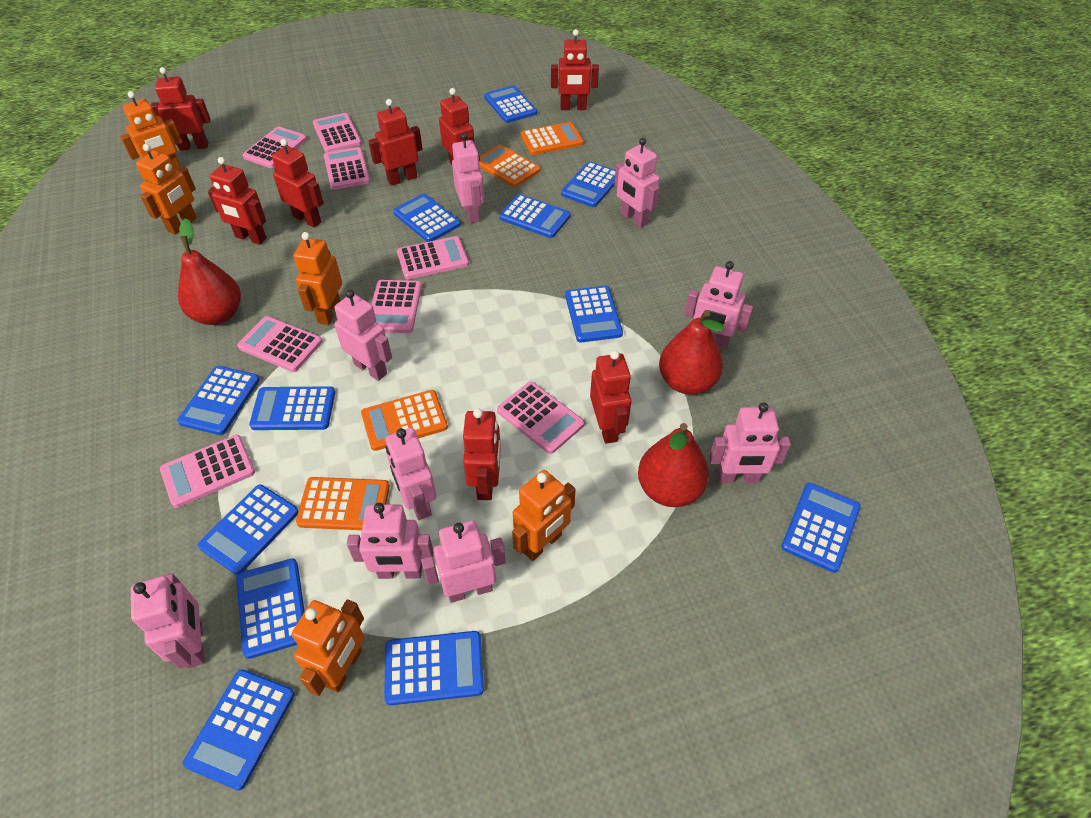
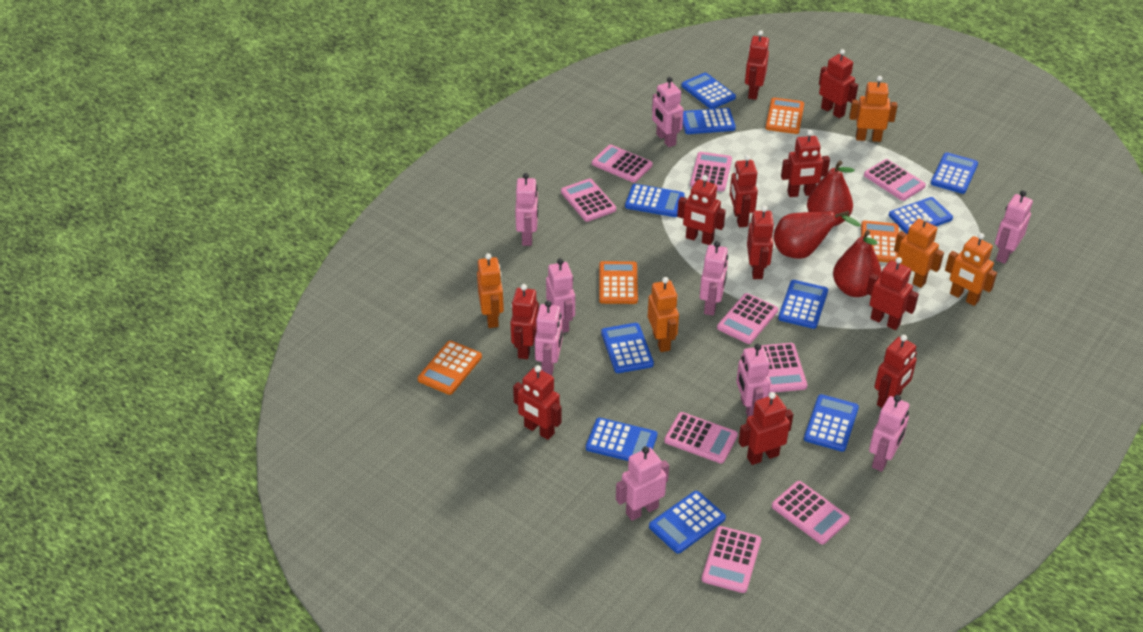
blue calculator: [177,366,260,435] [183,669,295,791] [198,484,299,575] [236,558,305,659] [249,386,335,430] [384,631,484,705] [393,194,461,242] [484,85,537,123] [499,194,571,238] [561,162,615,207] [565,286,623,343] [781,483,861,573] = 12 -> [586,418,657,461] [601,323,654,373] [625,184,685,217] [649,491,726,554] [681,73,736,109] [683,108,736,134] [778,280,828,329] [804,394,859,452] [889,197,953,234] [931,152,978,194] = 10
pink calculator: [160,435,255,508] [237,316,322,372] [242,126,307,168] [313,113,362,152] [324,147,370,190] [372,280,422,333] [397,236,469,279] [497,382,584,454] = 8 -> [561,178,616,222] [592,145,653,183] [664,412,738,463] [690,152,732,191] [702,526,761,593] [717,293,778,344] [761,343,807,393] [772,481,850,544] [864,159,926,201] = 9
red robot: [151,67,211,151] [208,157,267,245] [272,139,324,228] [368,99,423,186] [439,88,475,165] [463,408,501,500] [551,29,599,110] [590,350,632,444] = 8 -> [510,284,539,359] [513,365,562,440] [677,175,726,245] [730,155,758,227] [739,392,793,465] [745,30,769,100] [747,206,774,279] [781,130,830,197] [819,49,858,118] [866,257,919,330] [874,335,917,408] = 11

